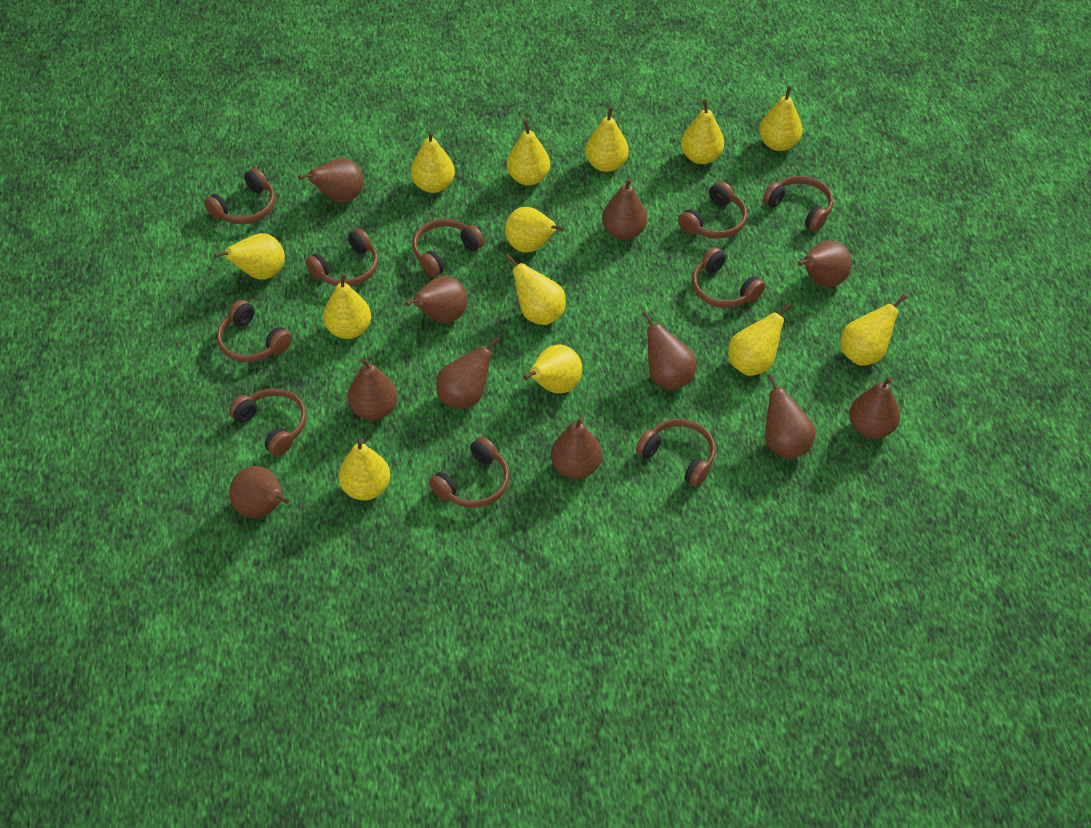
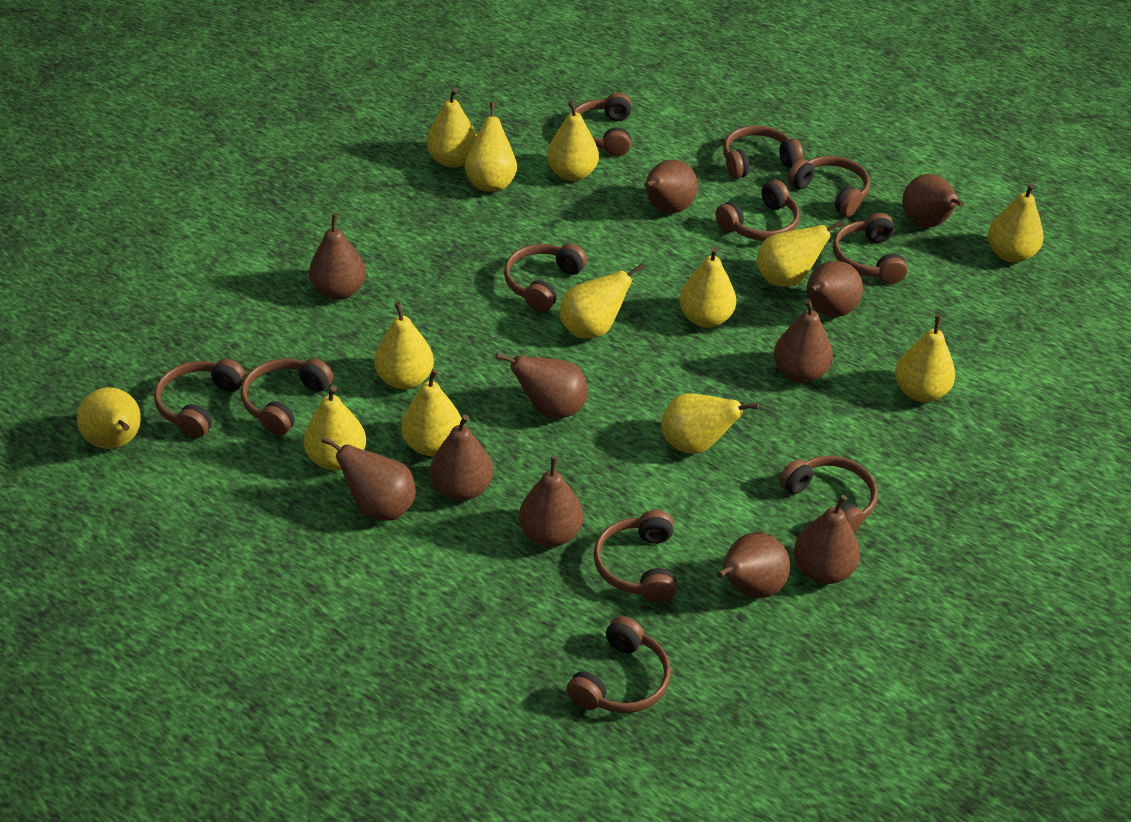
brown headphones: [204,168,275,224] [217,300,292,362] [229,388,306,456] [306,228,378,287] [413,219,484,277] [429,436,509,508] [636,419,716,487] [678,181,747,239] [692,247,765,308] [763,176,833,232] = 10 -> [154,359,246,438] [241,358,333,436] [504,244,587,312] [566,616,671,713] [575,93,632,156] [594,510,677,603] [715,180,800,241] [723,125,803,179] [779,456,878,533] [787,156,870,217] [833,213,908,284] = 11

